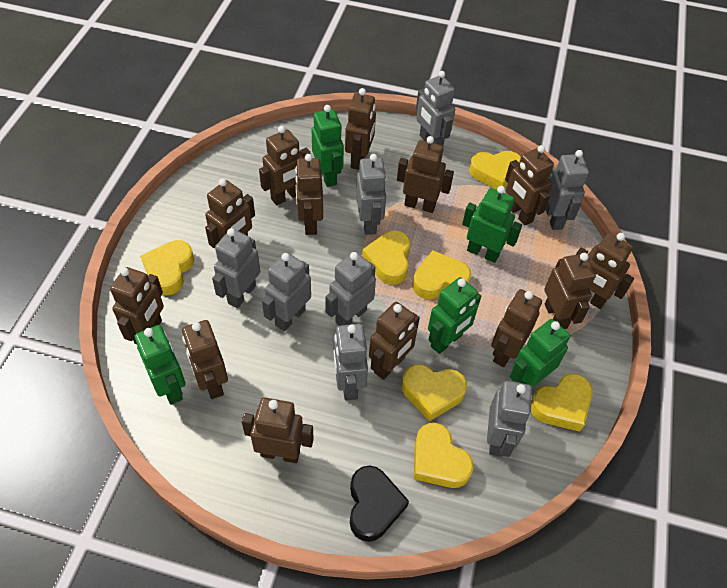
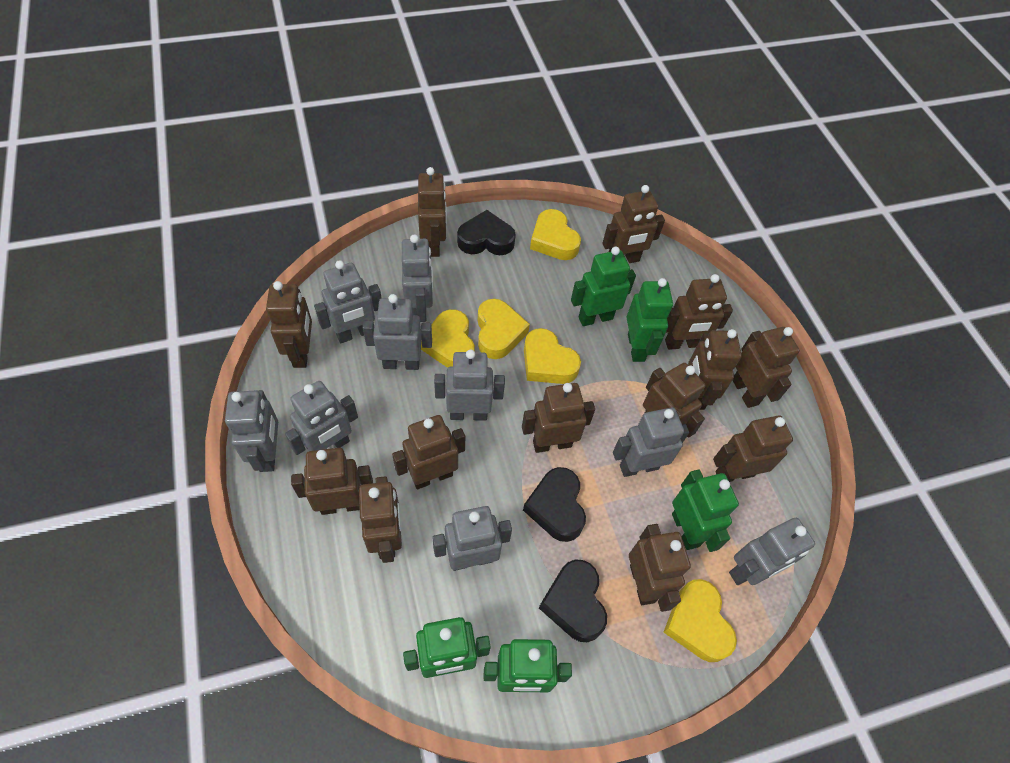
black heart: [350,466,409,542] = 1 -> [457,210,516,255] [523,467,586,542] [539,560,607,642] = 3
grey robot: [212,228,260,308] [262,252,311,331] [326,252,376,326] [333,324,368,400] [356,154,387,235] [416,71,455,146] [487,381,532,457] [545,150,589,230] = 8 -> [225,390,278,472] [285,381,358,455] [314,260,381,343] [363,294,432,370] [402,234,433,322] [432,506,512,571] [434,350,505,421] [613,407,689,477] [729,518,815,585] = 9
yellow heart: [140,240,194,296] [362,230,411,285] [401,364,467,421] [412,250,471,299] [414,423,474,488] [469,151,521,190] [531,374,593,432] = 7 -> [421,309,475,368] [478,299,530,359] [524,328,581,384] [530,209,581,260] [664,579,737,662] = 5

